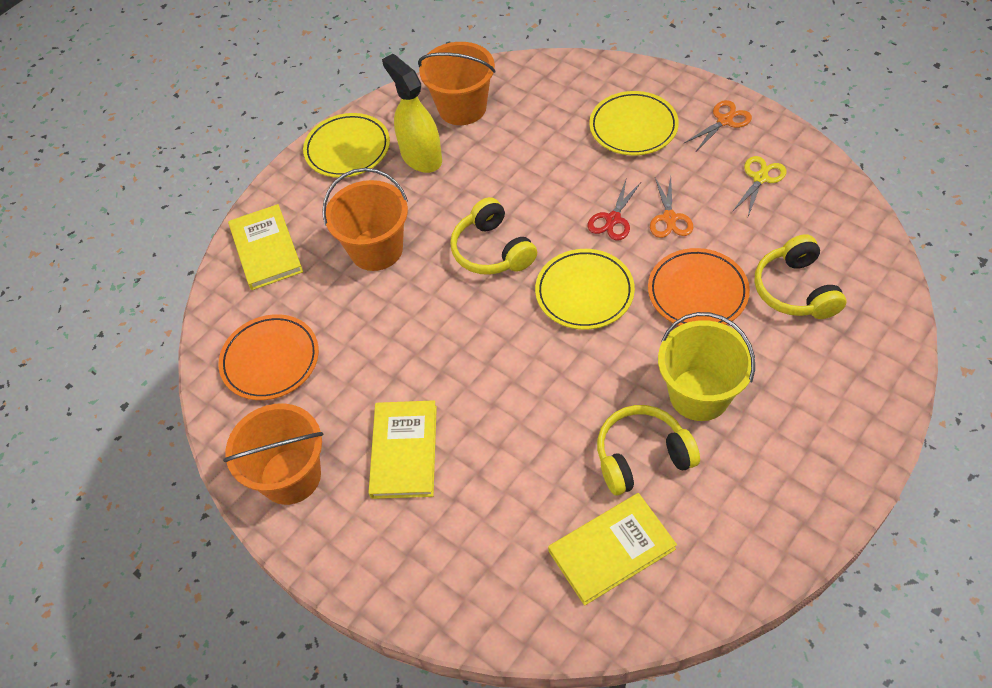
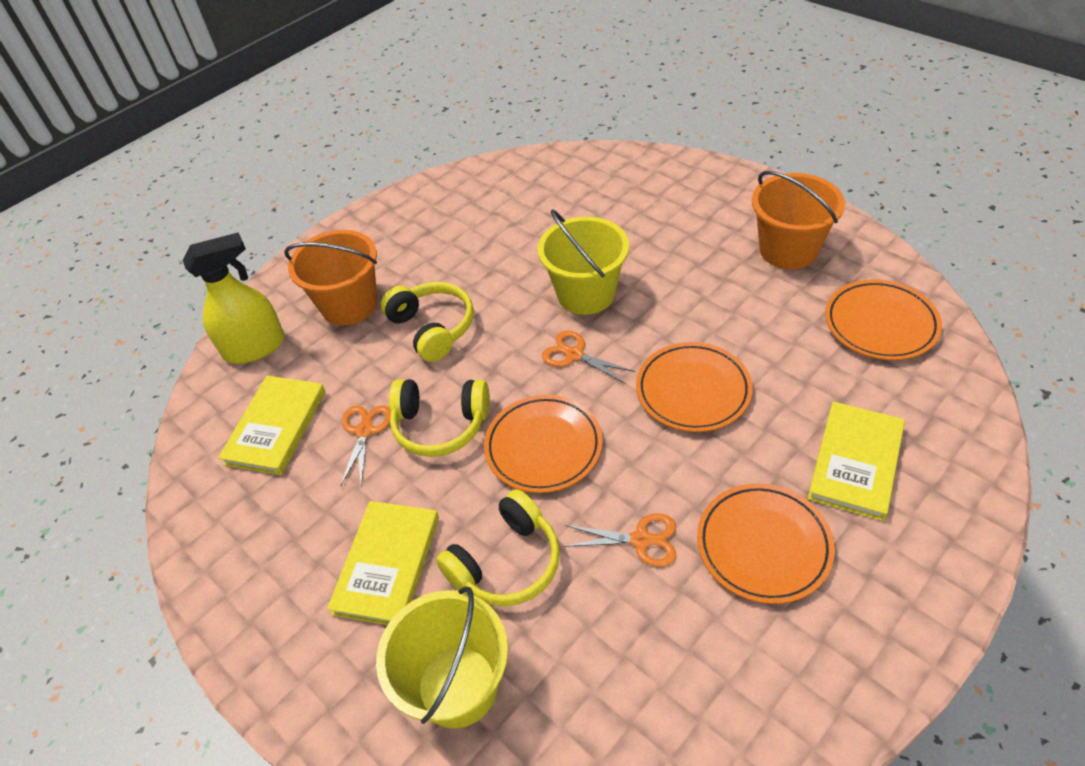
orange bucket: [223,404,323,505] [322,168,408,271] [418,42,496,125] = 3 -> [284,230,377,325] [752,171,845,269] = 2
orange plate: [218,314,319,400] [648,248,750,326] = 2 -> [484,395,603,493] [636,342,753,432] [697,483,835,604] [825,280,942,360] = 4
orange scissors: [650,177,694,238] [684,100,752,151] = 2 -> [340,405,391,487] [542,330,635,384] [564,513,676,567] = 3
red scissors: [587,180,642,241] = 1 -> none = 0
yellow bucket: [658,312,755,421] = 1 -> [376,586,508,728] [538,209,629,315] = 2
yellow plate: [303,113,390,178] [535,249,635,330] [589,91,679,155] = 3 -> none = 0
yellow scissors: [732,156,787,216] = 1 -> none = 0

